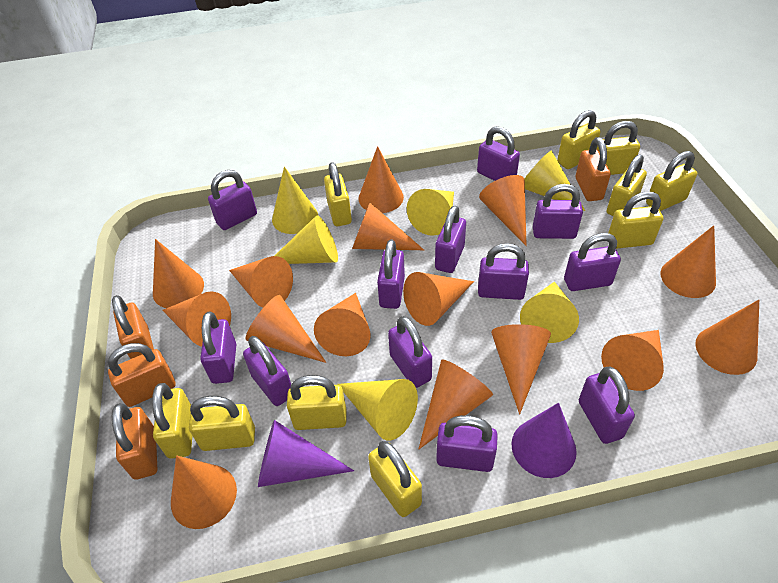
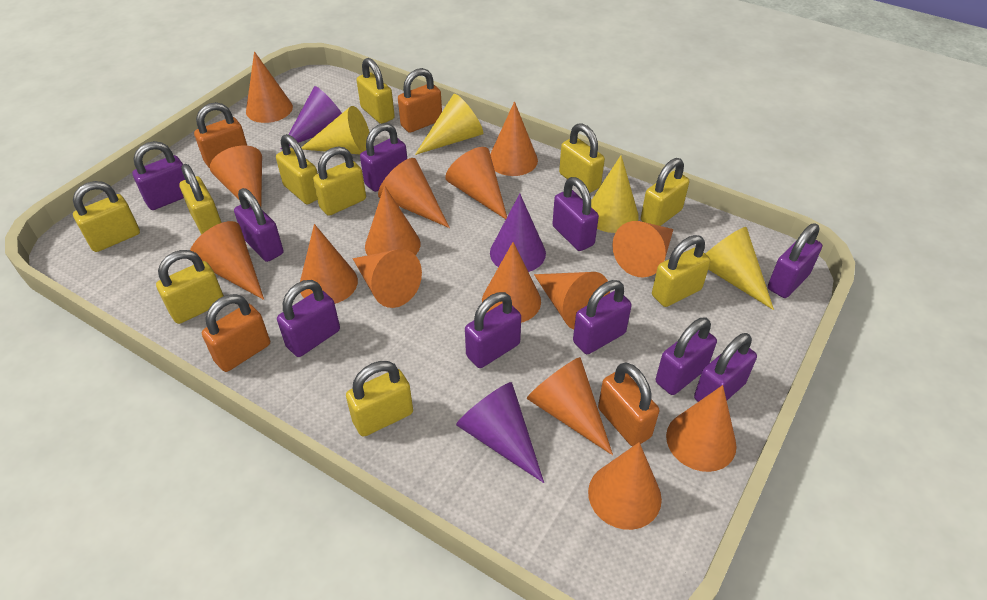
purple cone: [258,420,354,487] [511,403,577,478] = 2 -> [281,86,342,149] [456,382,544,483] [490,194,546,272] = 3
purple padlock: [200,312,236,384] [208,170,257,230] [243,336,291,406] [377,240,405,309] [388,316,432,388] [435,206,466,273] [436,415,498,472] [477,126,520,181] [478,243,529,300] [533,184,583,239] [564,233,621,291] [579,367,635,444] = 12 -> [132,141,185,210] [234,188,284,262] [277,280,340,357] [360,123,407,192] [465,292,521,368] [552,177,599,251] [573,280,632,354] [656,318,717,395] [694,333,757,402] [768,223,822,298] = 10
yellow cone: [272,167,318,234] [275,215,338,264] [337,379,418,441] [407,189,454,236] [520,282,579,343] [525,151,585,211] = 6 -> [301,106,370,155] [415,94,483,155] [591,155,639,233] [706,227,774,310] = 4

